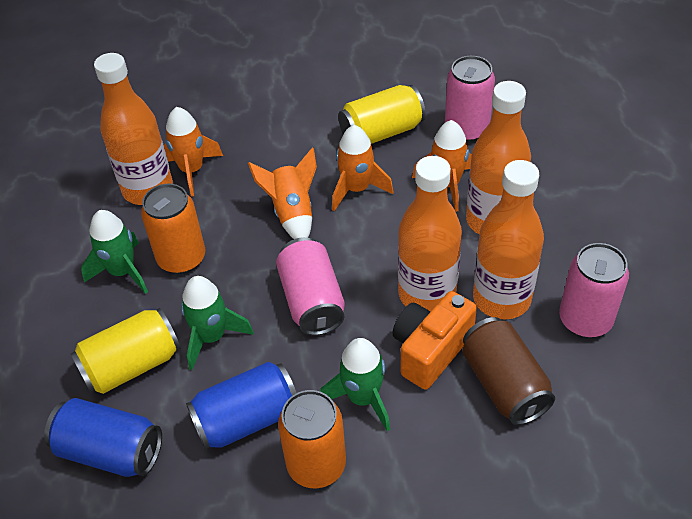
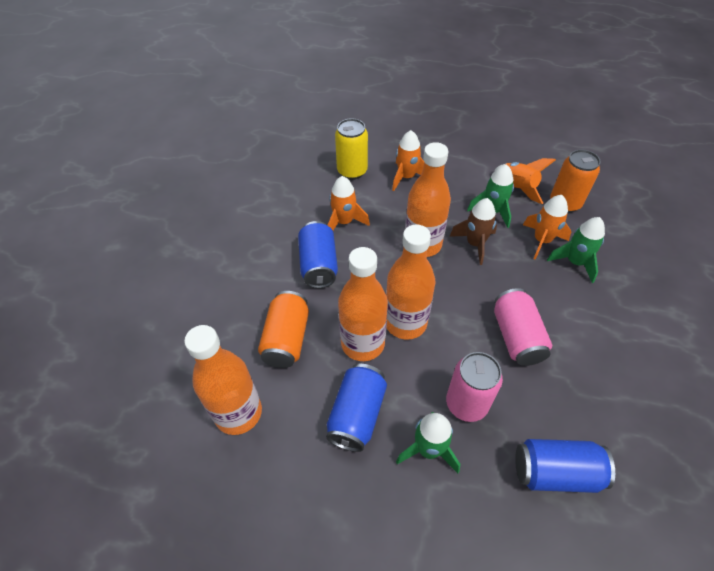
blue can: [44,398,162,477] [186,362,297,450] = 2 -> [298,221,338,288] [326,364,387,452] [515,439,615,493] = 3
brown can: [462,317,555,425] = 1 -> none = 0
brown rocket: none = 0 -> [449,198,497,265] = 1
orange camera: [392,291,477,390] = 1 -> none = 0
pink can: [276,237,345,336] [445,56,495,142] [559,243,629,338] = 3 -> [446,352,503,422] [494,288,552,366] = 2
yellow can: [71,308,180,394] [338,85,425,144] = 2 -> [335,118,368,180] = 1

